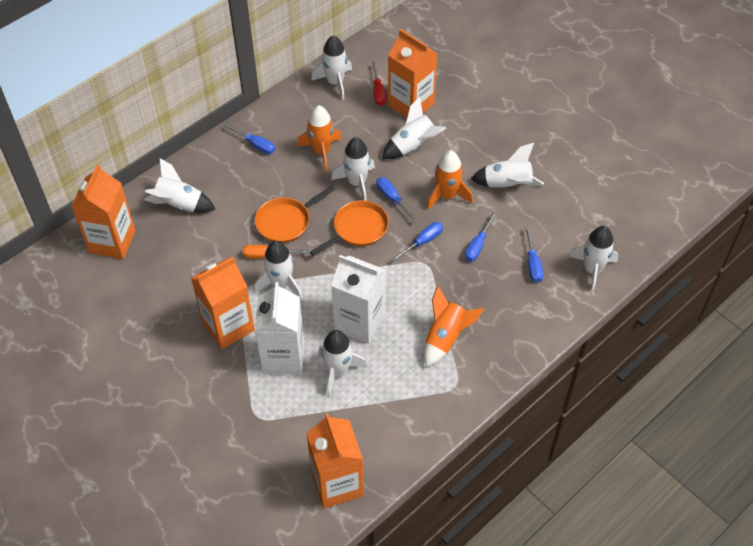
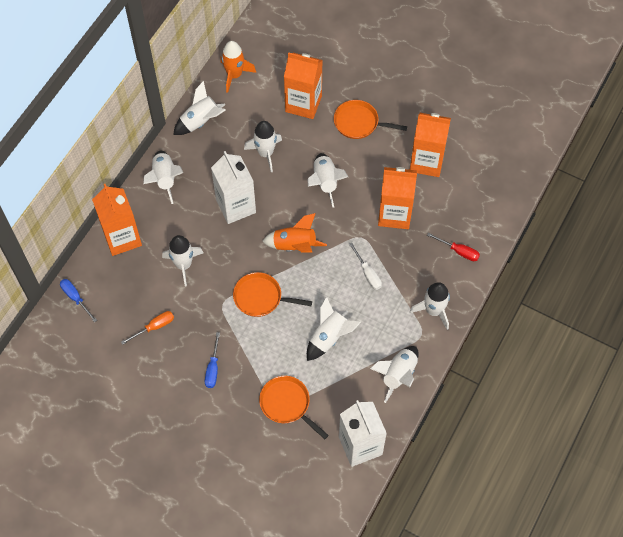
blue screwdriver: [224,123,275,154] [377,177,418,222] [391,222,443,262] [465,211,497,262] [525,227,543,283] = 5 -> [60,279,97,322] [205,332,220,388] = 2
orange pan: [255,186,335,243] [310,200,389,256] = 2 -> [233,272,312,317] [259,376,329,439] [334,100,407,139] = 3
orange rocket: [297,105,342,171] [424,286,484,367] [427,150,473,210] = 3 -> [220,41,256,93] [262,213,327,253] = 2
white screwdriver: none = 0 -> [349,243,382,290] = 1

